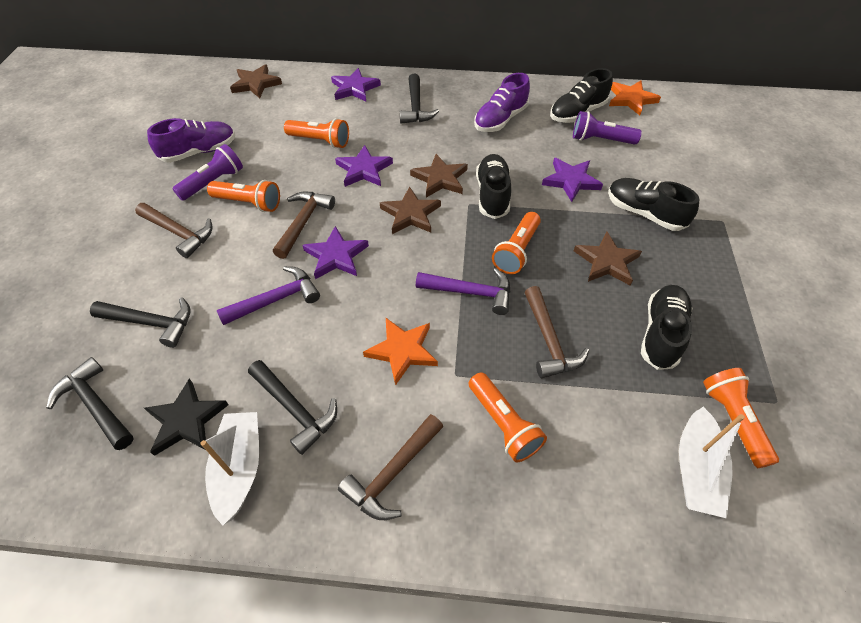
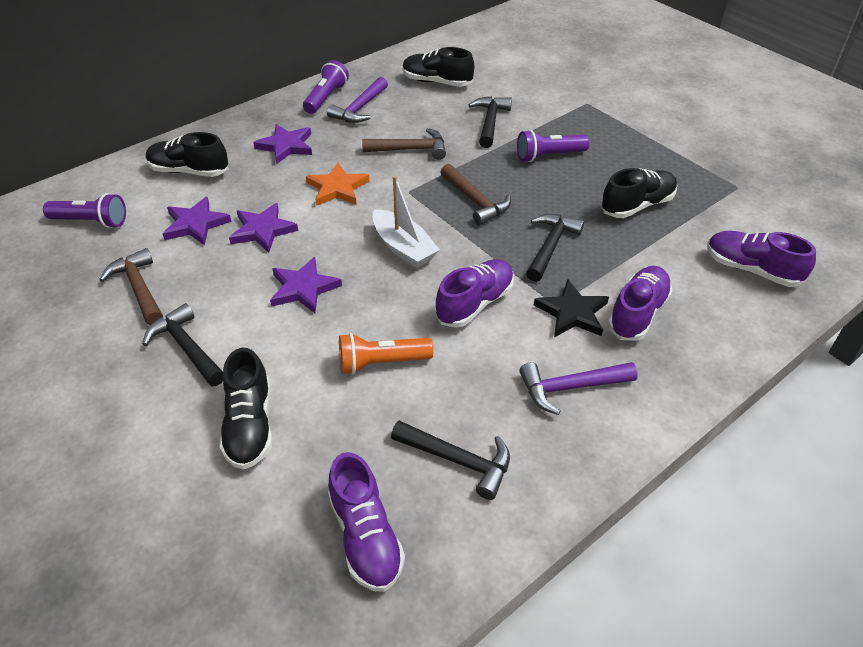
brown hammer: [135,203,213,258] [273,192,335,259] [338,414,443,520] [525,286,589,378] = 4 -> [99,248,163,325] [362,128,446,160] [440,164,511,225] = 3
brown star: [230,64,282,98] [380,187,441,234] [410,154,468,198] [574,232,642,285] = 4 -> none = 0
orange flashlight: [207,180,280,212] [284,118,349,148] [469,372,547,462] [492,212,541,274] [703,368,779,468] = 5 -> [339,333,433,375] = 1
orange star: [363,318,438,385] [609,81,661,115] = 2 -> [306,162,370,206] = 1
purple flashlight: [172,144,243,201] [573,111,642,145] = 2 -> [43,193,126,228] [303,60,349,114] [517,130,590,162] = 3
purple shoe: [147,118,235,163] [474,73,530,132] = 2 -> [328,452,405,592] [435,259,514,328] [608,266,673,341] [707,231,816,287] = 4
white boat: [201,412,259,526] [679,407,745,518] = 2 -> [373,175,440,268] = 1

